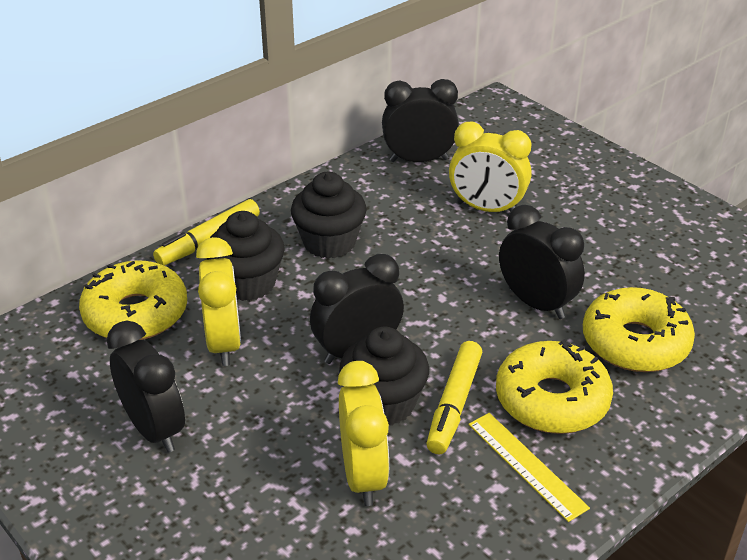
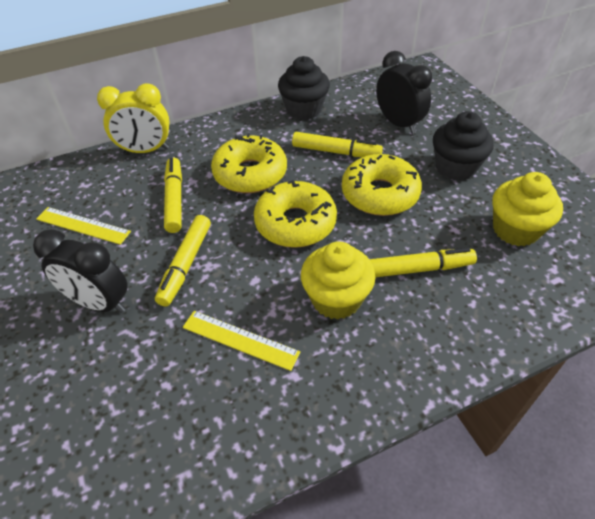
black clock: [107,321,185,452] [310,254,404,364] [382,79,459,162] [499,205,585,319] = 4 -> [33,229,128,313] [376,51,432,134] = 2
black cupcake: [206,211,285,301] [291,172,367,259] [339,327,429,426] = 3 -> [278,56,330,120] [433,111,494,181] = 2
yellow clock: [196,237,241,366] [338,361,389,506] [449,122,531,212] = 3 -> [97,83,169,153] = 1
yellow cupcake: none = 0 -> [301,241,375,319] [492,172,563,246] = 2
yellow marker: [153,199,260,266] [426,341,482,454] = 2 -> [155,215,211,307] [164,157,182,233] [292,132,383,157] [369,248,477,277] = 4
yellow ruler: [468,413,590,522] = 1 -> [36,207,131,245] [183,311,300,371] = 2

